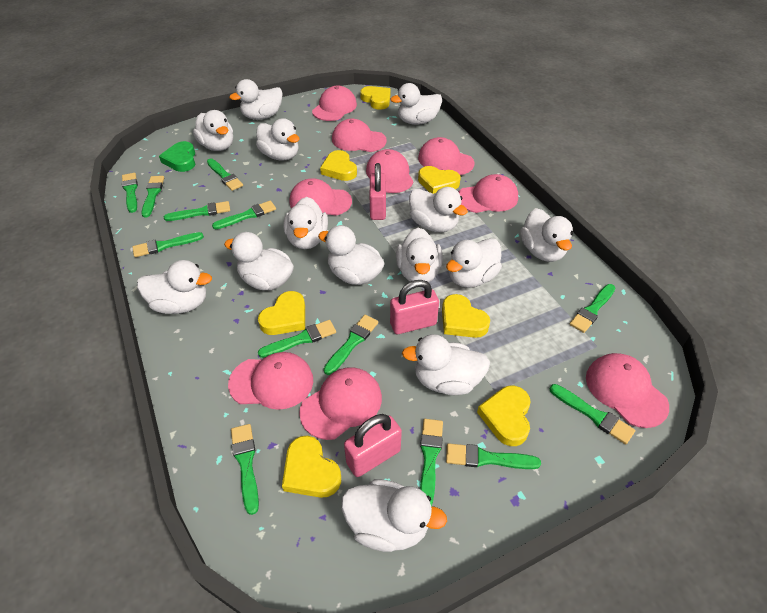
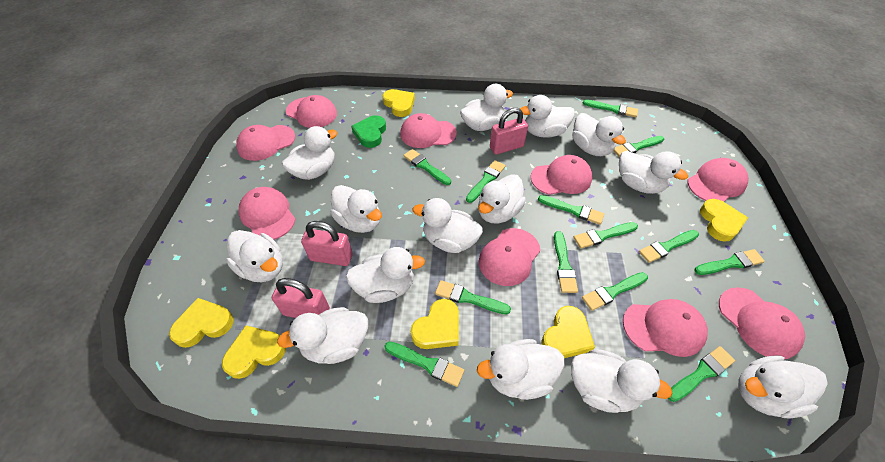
yellow heart: [258,291,305,335] [282,436,341,498] [320,150,357,181] [360,86,390,110] [418,166,461,194] [442,294,490,338] [477,386,531,446] = 7 -> [169,298,234,348] [222,325,286,379] [382,89,415,117] [411,299,459,349] [541,306,595,358] [700,199,748,242] = 6

